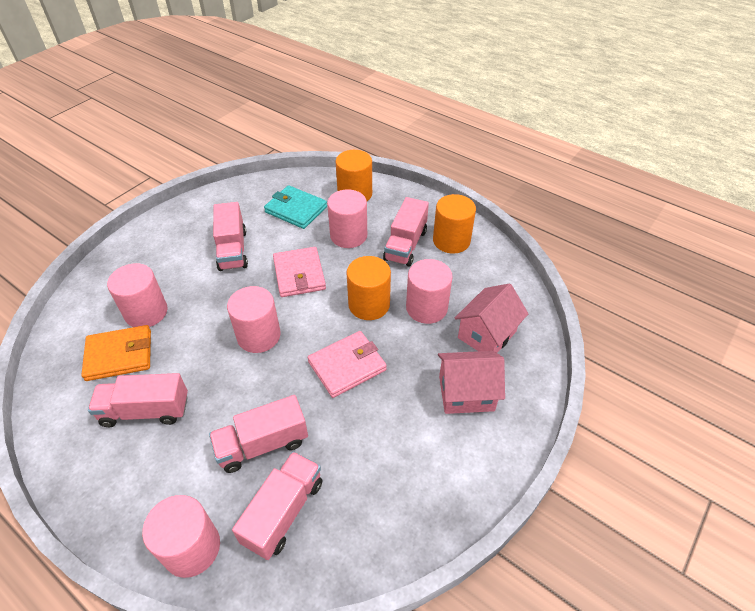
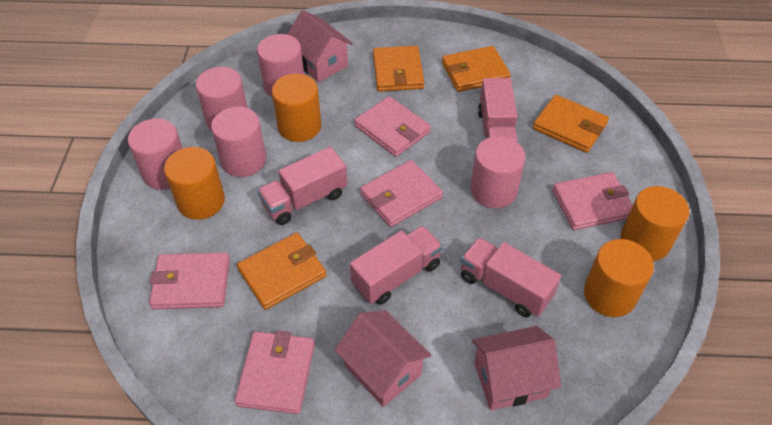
orange cylinder: [336,150,372,201] [346,256,391,320] [433,194,476,254] = 3 -> [164,147,225,220] [272,74,321,142] [584,239,654,317] [621,186,689,261] = 4
orange wallet: [81,325,151,381] = 1 -> [237,233,326,310] [373,46,424,91] [442,46,511,92] [533,95,609,153] = 4
pink house: [438,351,505,414] [455,283,529,353] = 2 -> [287,10,353,82] [335,310,431,407] [472,326,561,410] = 3
pink truck: [88,373,188,427] [209,395,308,473] [213,202,248,271] [232,451,322,560] [383,197,429,266] = 5 -> [257,147,347,225] [350,226,443,305] [461,237,561,317] [478,78,518,142] = 4
pink wallet: [273,247,326,297] [308,331,387,398] = 2 -> [149,252,230,309] [235,331,315,414] [354,96,431,157] [360,160,443,227] [552,172,633,230] = 5
turquoise wallet: [264,185,327,229] = 1 -> none = 0

